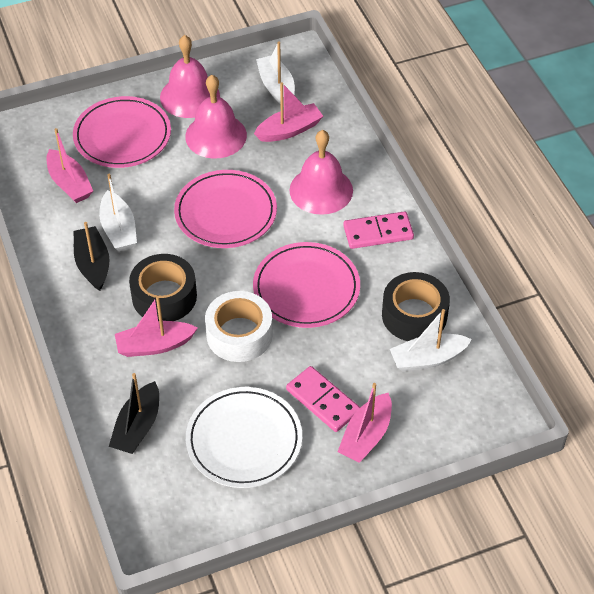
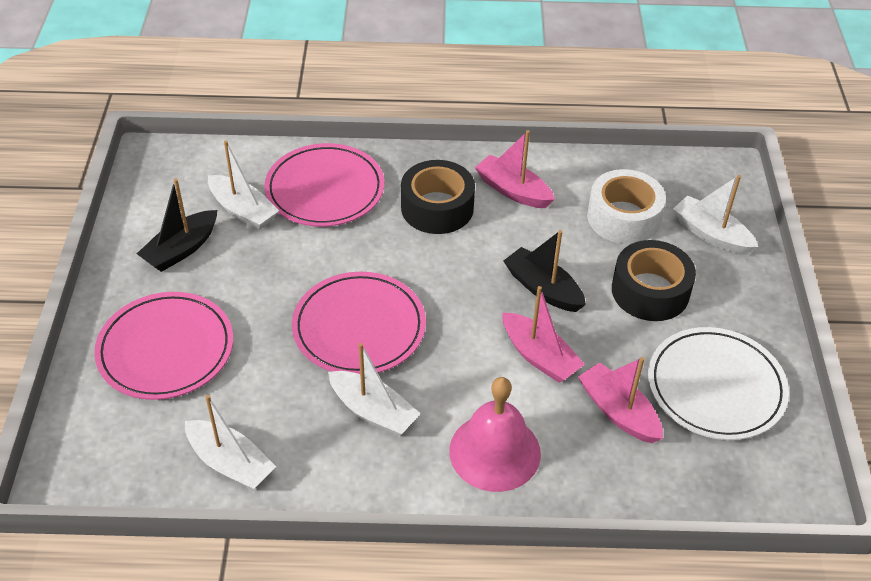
pink bell: [160,35,220,118] [185,75,247,159] [289,130,353,215] = 3 -> [449,377,541,492] = 1
pink boat: [46,128,93,203] [115,296,198,357] [254,82,323,142] [338,383,392,463] = 4 -> [475,130,555,208] [502,286,585,383] [578,357,663,443] = 3
pink domino: [286,366,360,432] [343,211,414,249] = 2 -> none = 0
white boat: [99,174,137,251] [256,42,295,106] [390,309,472,371] = 3 -> [185,395,276,490] [208,141,279,230] [328,343,421,437] [673,175,758,255] = 4

